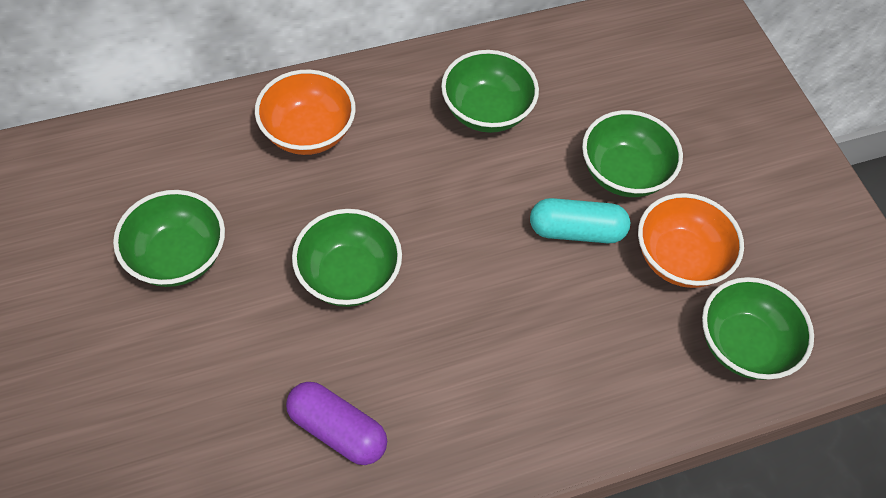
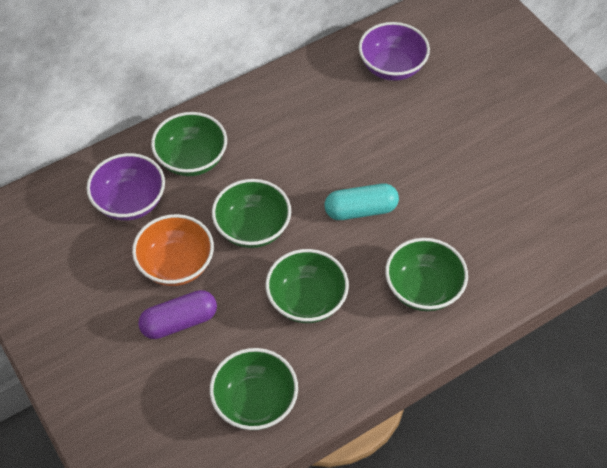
orange bowl: [255,70,356,155] [638,193,744,288] = 2 -> [132,214,214,286] = 1
purple bowl: none = 0 -> [87,153,165,221] [359,22,430,81] = 2

